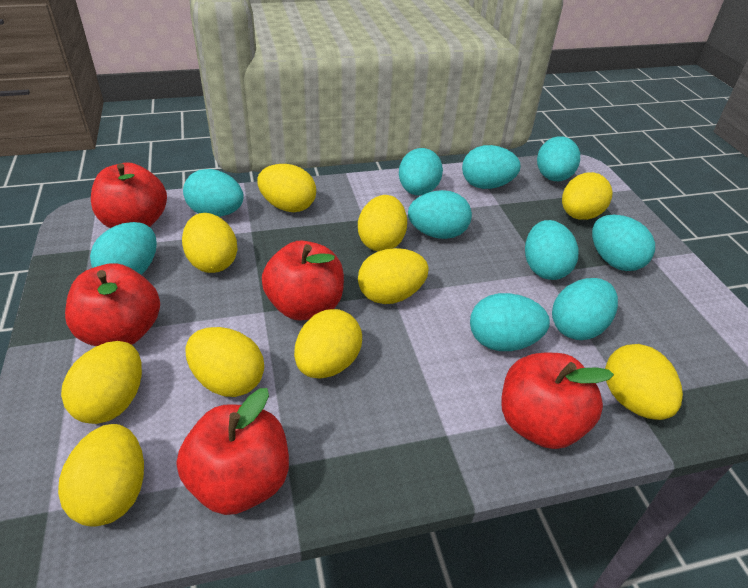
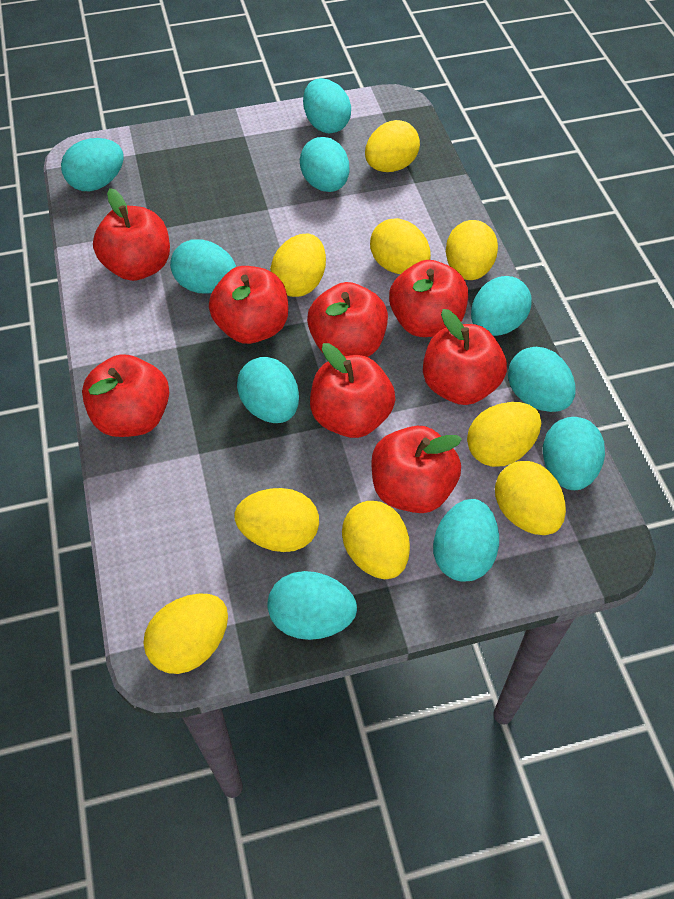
red apple: [65,263,160,346] [91,162,167,228] [177,388,289,515] [262,241,344,321] [502,353,614,449] = 5 -> [82,354,169,437] [93,188,170,281] [209,266,288,344] [307,282,388,357] [310,343,396,438] [371,426,462,513] [389,260,468,337] [423,309,507,405] = 8
yellow egg: [58,424,144,527] [61,341,142,424] [182,213,238,273] [185,327,264,397] [257,164,316,212] [294,309,362,379] [358,195,407,251] [358,248,429,304] [562,172,613,220] [605,344,683,420] = 10 -> [143,593,228,674] [234,488,319,552] [270,234,326,297] [342,501,410,579] [365,120,420,172] [370,218,431,274] [446,220,498,280] [467,402,541,467] [495,461,566,535] = 9

